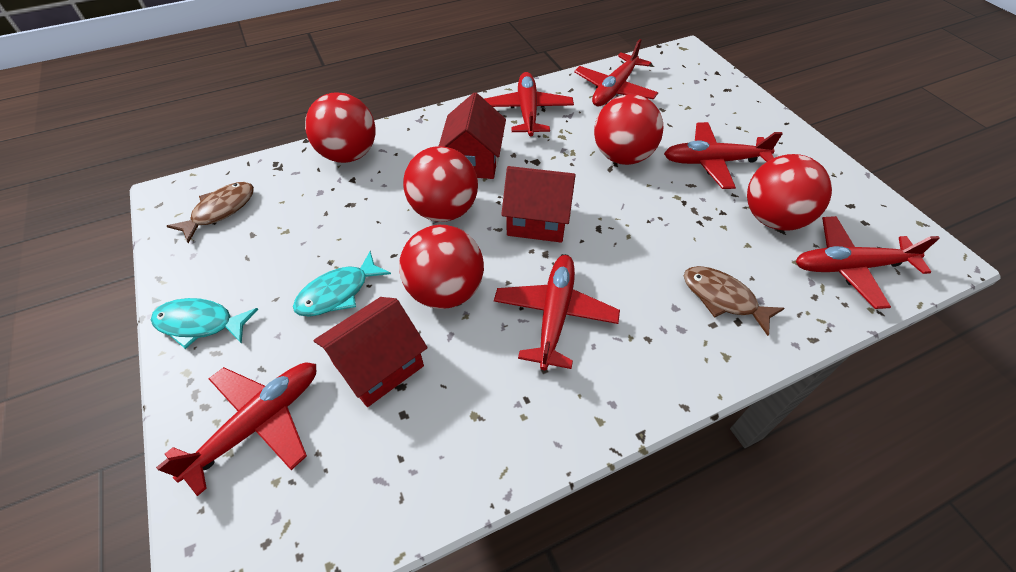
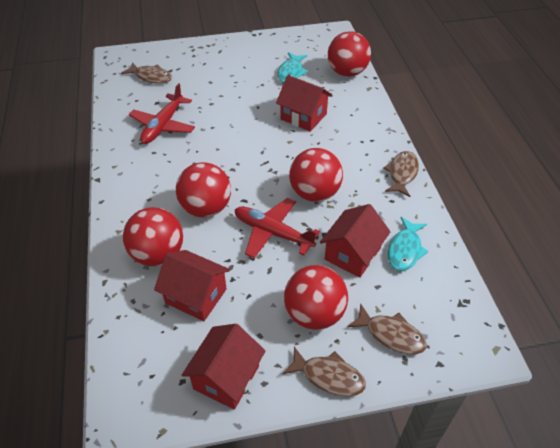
brown fish: [167,182,254,243] [684,266,785,336] = 2 -> [121,62,172,84] [282,347,366,396] [348,303,427,354] [383,151,419,197] = 4
red house: [314,297,428,407] [439,92,506,179] [501,166,575,243] = 3 -> [154,250,230,321] [182,324,265,410] [276,75,332,132] [320,204,390,278] = 4
red plane: [156,363,316,496] [484,72,574,136] [494,255,620,370] [574,39,658,106] [664,122,783,189] [796,216,940,309] = 6 -> [129,83,195,144] [235,198,320,258] = 2

